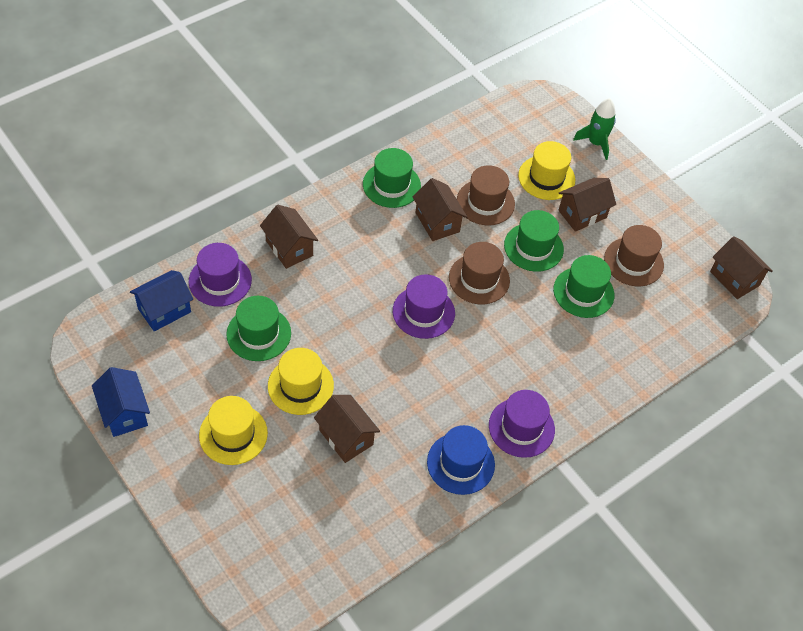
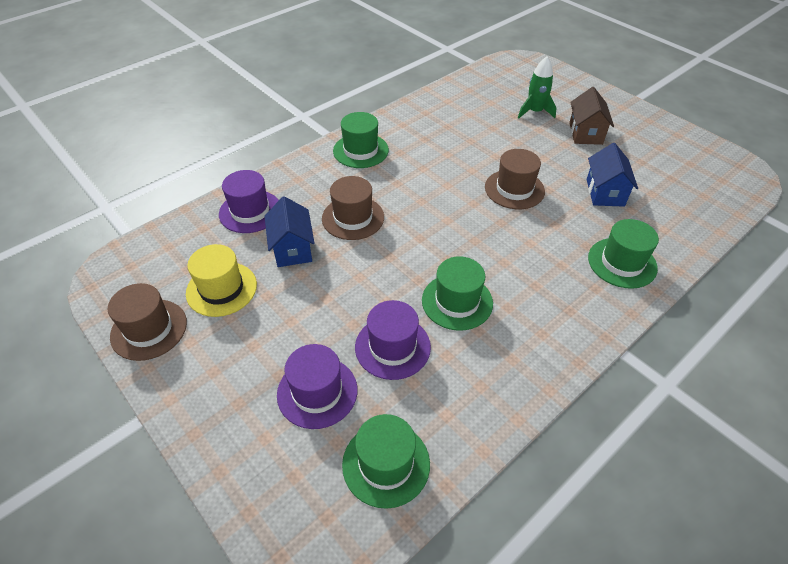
blue hat: [427,425,495,495] = 1 -> none = 0
brown house: [260,205,318,269] [314,395,380,463] [412,178,467,241] [558,178,616,232] [710,236,773,299] = 5 -> [569,87,614,145] = 1
yellow hat: [199,396,268,465] [268,348,334,415] [518,141,575,200] = 3 -> [186,244,257,317] = 1

